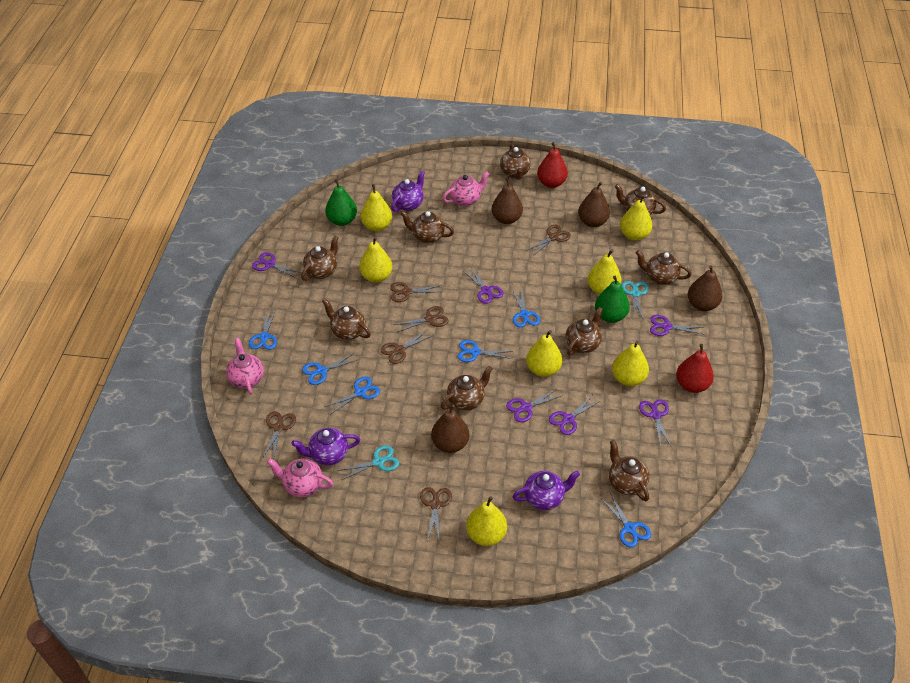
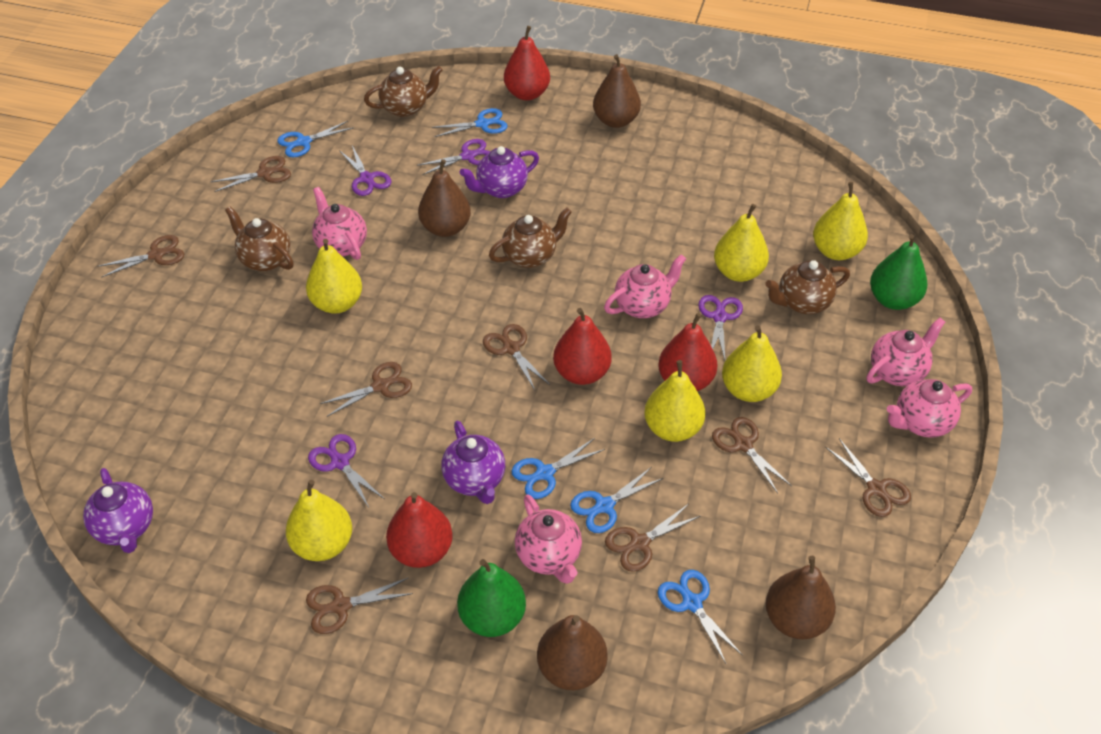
blue scissors: [249,309,277,350] [302,353,357,385] [325,377,380,415] [458,340,513,362] [512,289,540,327] [602,493,651,548] = 6 -> [277,121,354,157] [431,108,508,137] [511,438,605,499] [570,467,663,533] [658,570,743,664] = 5
brown scissors: [262,411,296,460] [381,330,432,364] [390,282,442,302] [394,306,449,332] [420,487,452,541] [528,225,571,256] = 6 -> [98,235,184,278] [211,156,291,192] [306,578,413,634] [320,362,412,417] [483,324,550,390] [605,504,701,572] [712,417,792,493] [825,438,911,517] = 8
brown teapot: [301,236,339,281] [322,298,371,340] [400,211,454,243] [441,366,493,411] [500,144,531,180] [566,307,603,355] [609,440,650,501] [615,184,666,215] [636,250,692,285] = 9 -> [225,206,294,271] [364,66,442,117] [489,208,572,268] [765,260,850,314] = 4
pink teapot: [226,338,264,395] [267,458,334,497] [442,171,490,207] = 3 -> [312,187,367,260] [515,494,582,584] [604,254,686,318] [866,318,945,386] [887,379,972,438] = 5
purple scissors: [252,252,302,278] [463,267,504,304] [506,389,561,422] [549,396,600,435] [639,399,671,446] [650,315,703,336] = 6 -> [308,434,385,507] [339,146,391,196] [417,139,491,175] [698,295,743,360] = 4
red pear: [537,142,568,188] [676,344,714,393] = 2 -> [386,492,453,568] [504,26,550,100] [553,308,612,385] [658,313,718,391] = 4
turquoise scissors: [338,445,399,480] [622,281,649,319] = 2 -> none = 0
yellow pear: [359,237,393,283] [361,184,392,231] [466,496,507,546] [526,330,562,377] [588,249,622,295] [612,341,649,386] [620,195,652,241] = 7 -> [286,480,352,561] [306,239,362,314] [644,360,705,442] [714,204,769,282] [722,325,782,402] [813,182,868,260] = 6

